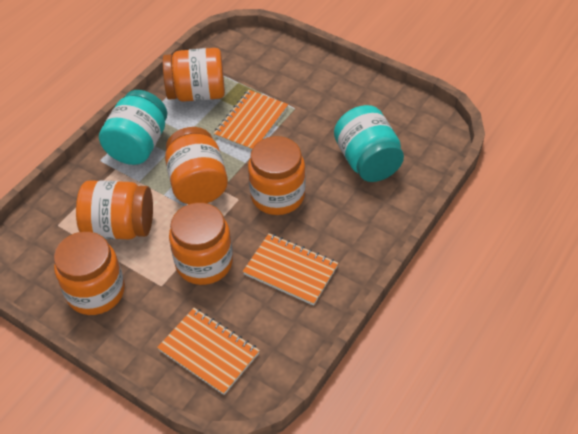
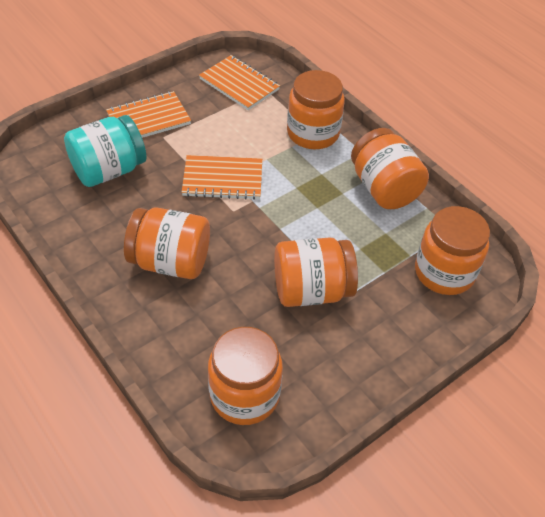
turquoise jar: [99,90,167,165] [334,105,404,182] = 2 -> [64,115,146,187] = 1

